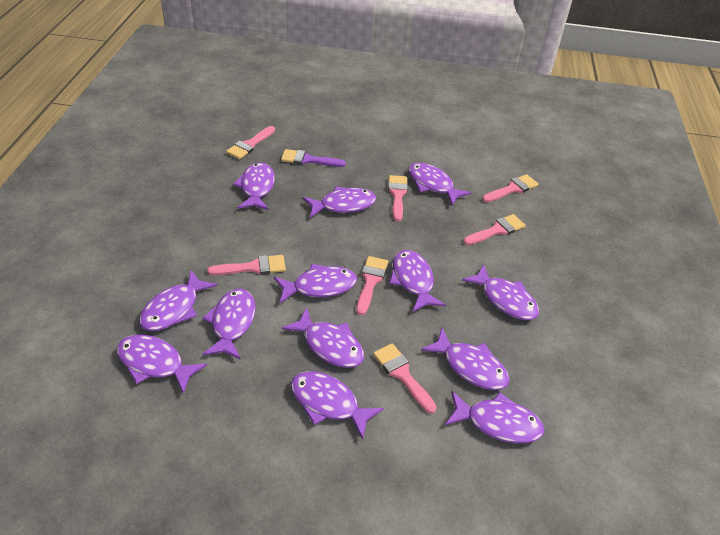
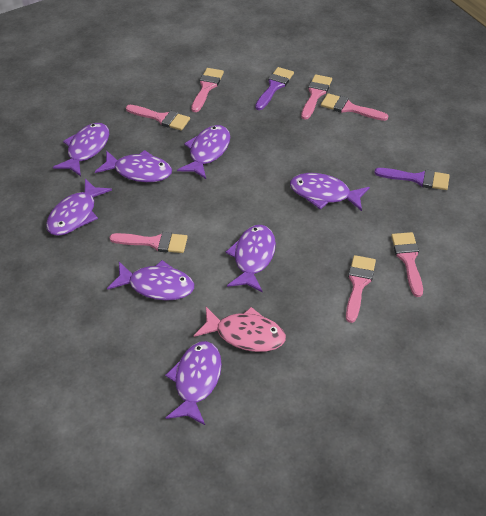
pink fish: none = 0 -> [194,307,286,352] = 1
purple brush: [281,149,346,167] = 1 -> [255,67,294,110] [375,168,450,190] = 2
purple fish: [117,335,207,394] [139,270,217,331] [202,289,256,360] [233,162,275,210] [274,264,357,303] [282,307,364,368] [291,371,384,440] [303,186,376,218] [389,250,446,312] [408,163,472,205] [421,328,510,390] [445,391,545,443] [462,264,539,320] = 13 -> [46,179,112,236] [53,123,109,176] [95,150,172,182] [107,260,194,301] [165,341,222,425] [177,125,230,179] [226,225,276,292] [290,173,370,211] = 8

